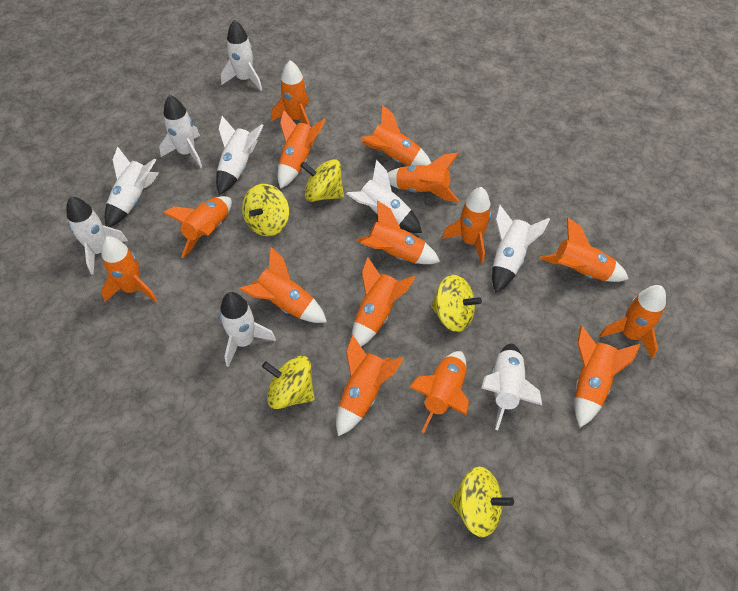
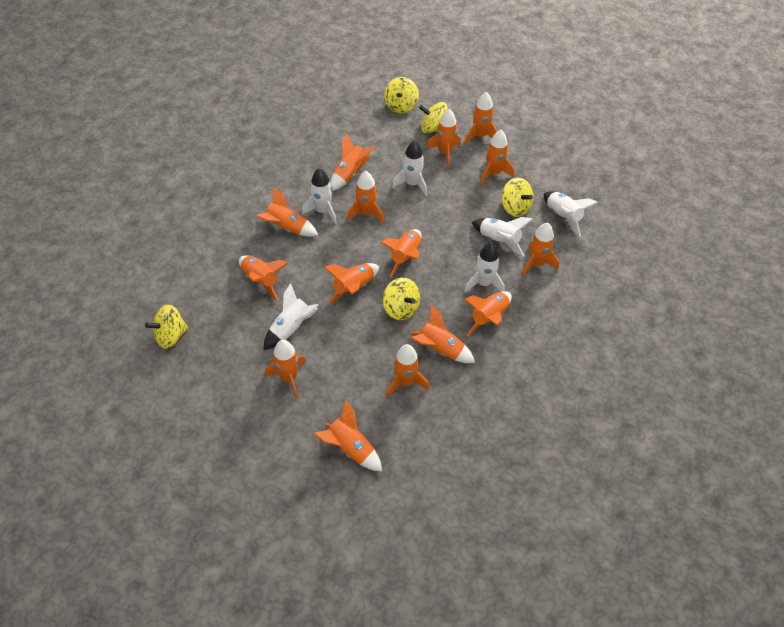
white rocket: [66,197,128,274] [105,146,159,227] [159,95,202,168] [216,116,264,195] [220,292,276,367] [221,20,262,91] [346,160,422,233] [481,343,542,430] [492,204,550,293] = 9 -> [263,283,318,350] [302,168,337,224] [392,140,427,196] [464,242,505,292] [472,217,533,257] [544,191,598,236] = 6

